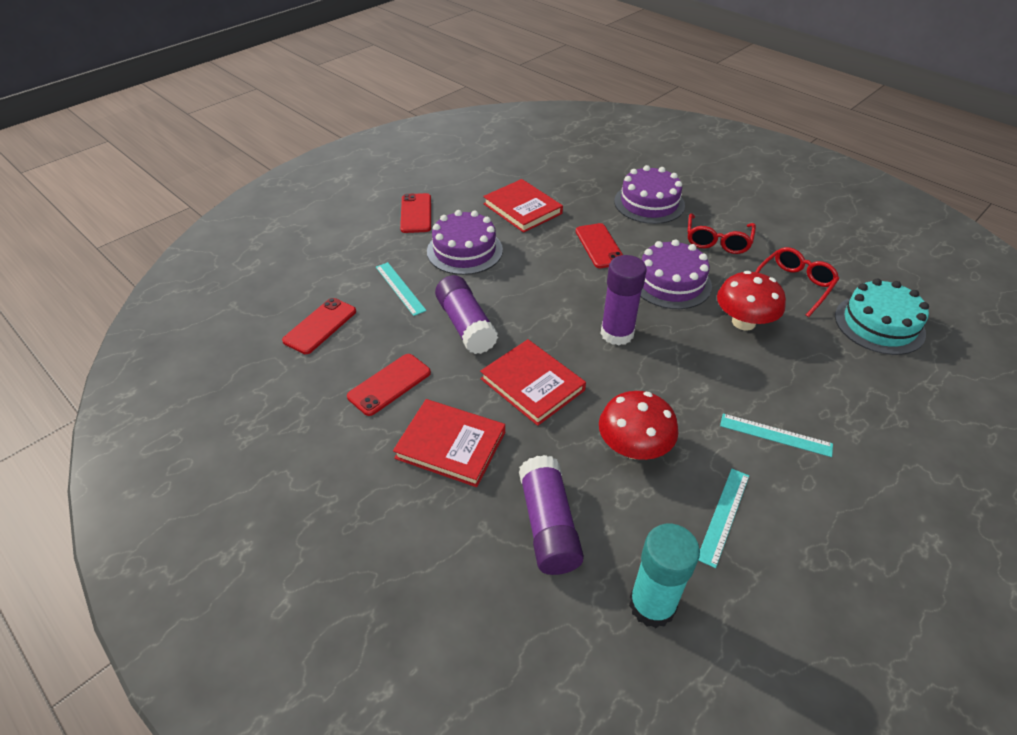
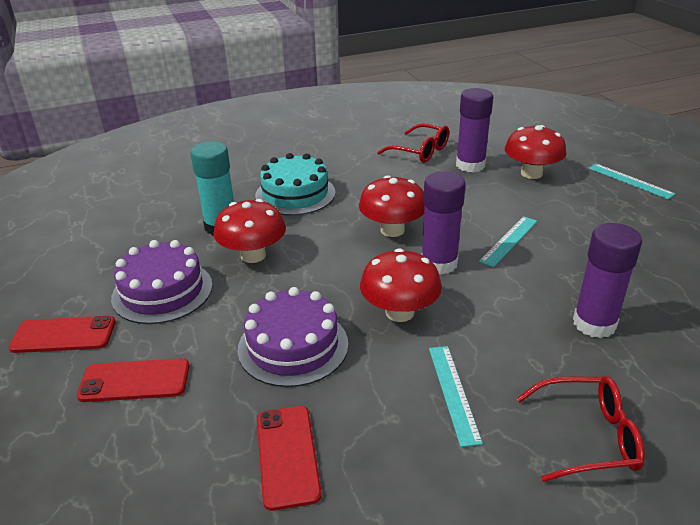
purple cake: [427,210,503,275] [614,165,685,224] [640,239,712,309] = 3 -> [111,240,213,324] [238,287,348,387] = 2
red book: [393,399,505,487] [480,339,586,426] [483,179,563,233] = 3 -> none = 0
red mushroom: [599,391,679,460] [717,271,786,331] = 2 -> [214,199,286,263] [359,175,425,237] [360,248,442,322] [505,125,567,179] = 4
red phone: [282,298,356,354] [347,354,431,416] [400,193,431,233] [576,223,623,268] = 4 -> [9,316,116,353] [77,358,189,402] [257,406,322,511] = 3

